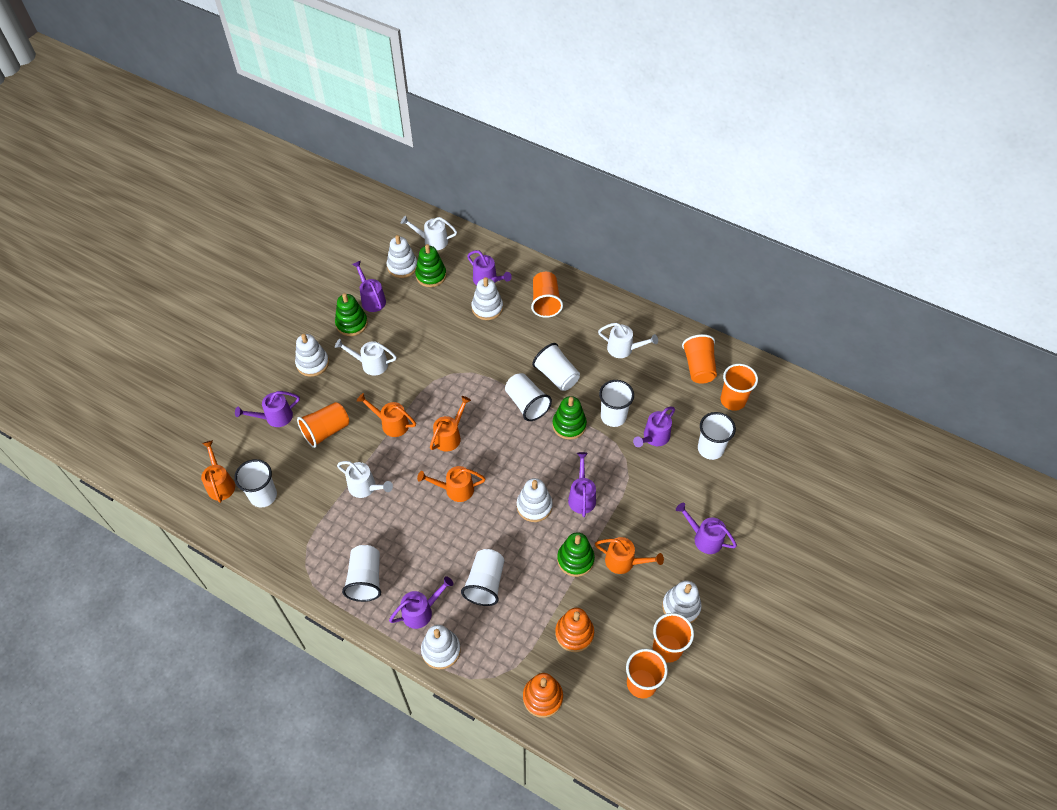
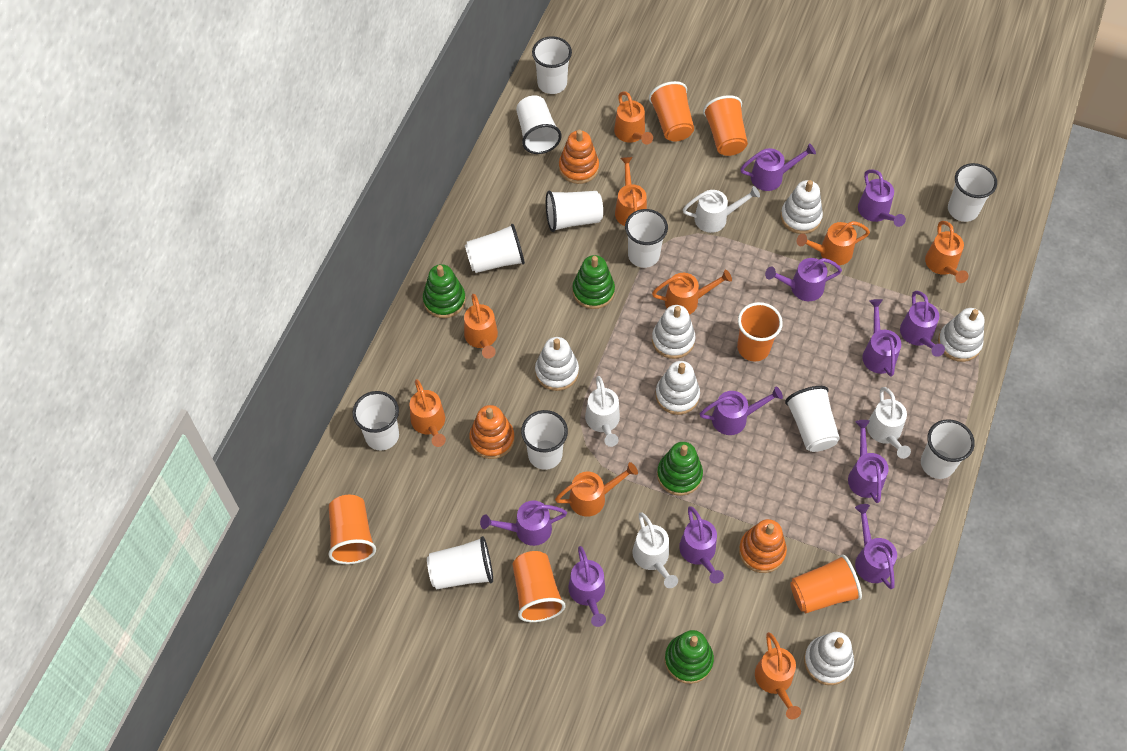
orange stacking toy: [523,673,563,718] [555,608,594,652] = 2 -> [469,405,514,459] [559,130,599,184] [739,519,787,573] = 3
orange watering can: [201,440,235,503] [357,393,416,437] [417,466,485,502] [430,396,471,452] [595,537,664,574] = 5 -> [410,379,446,447] [464,294,498,359] [555,462,638,517] [614,91,653,145] [615,157,647,226] [652,270,732,315] [755,632,801,719] [797,221,870,265] [925,221,968,283] = 9
purple watering can: [235,391,300,427] [352,261,386,312] [389,576,454,629] [467,250,512,285] [568,452,596,517] [633,407,675,447] [676,503,737,554] = 7 -> [480,500,567,546] [568,546,606,627] [679,506,724,584] [700,387,783,435] [740,143,816,191] [765,258,842,301] [848,420,889,503] [855,504,897,589] [858,169,906,227] [862,299,901,376] [900,291,945,357] = 11
white cup: [234,459,277,507] [342,545,381,602] [461,549,504,606] [505,373,552,421] [532,343,580,391] [599,380,634,427] [698,412,736,460] = 7 -> [352,391,399,450] [427,536,493,589] [465,224,525,273] [516,95,561,154] [521,410,568,470] [532,36,572,94] [546,191,603,232] [625,209,668,268] [785,386,840,452] [921,419,975,479] [948,163,997,222] = 11

